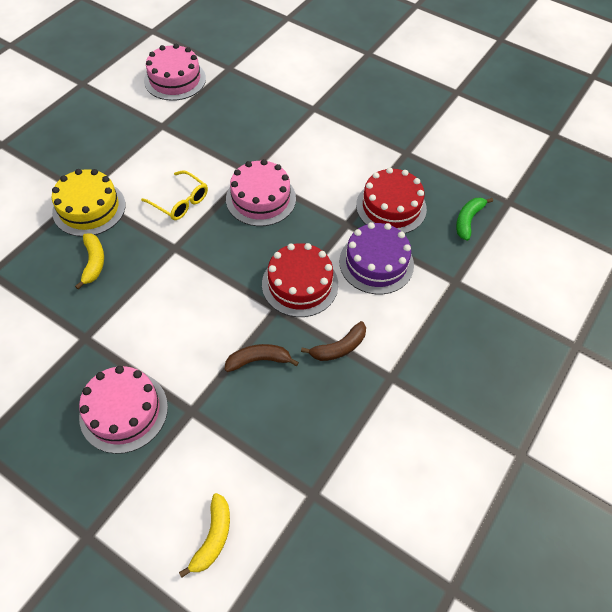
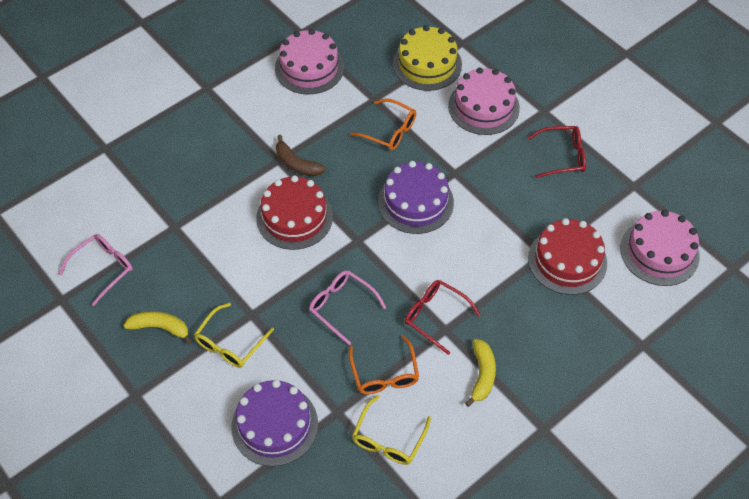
brown banana: [225,344,299,372] [301,321,366,361] = 2 -> [276,135,326,176] = 1
green banana: [456,198,493,241] = 1 -> none = 0
orange glasses: none = 0 -> [349,336,419,394] [350,98,416,150] = 2
pink glasses: none = 0 -> [59,234,133,306] [309,271,387,345] = 2
purple cake: [339,222,414,294] = 1 -> [231,380,318,467] [378,161,454,234] = 2
red glasses: none = 0 -> [405,280,480,355] [528,126,586,178] = 2
yellow glasses: [141,170,208,220] = 1 -> [194,303,274,368] [352,395,431,465] = 2

